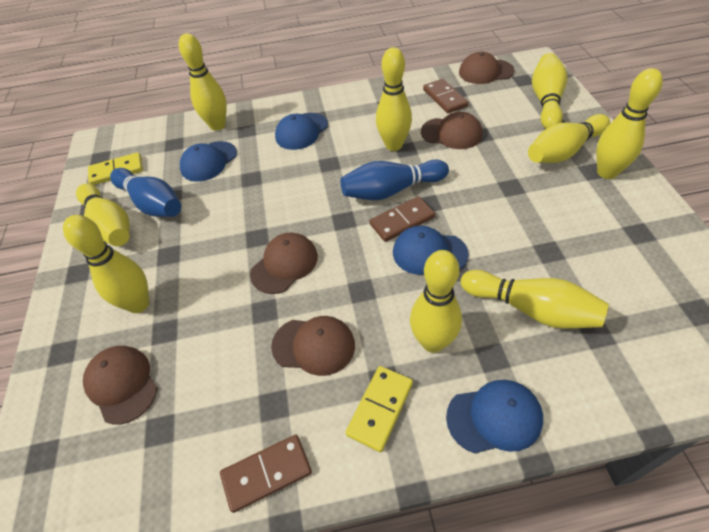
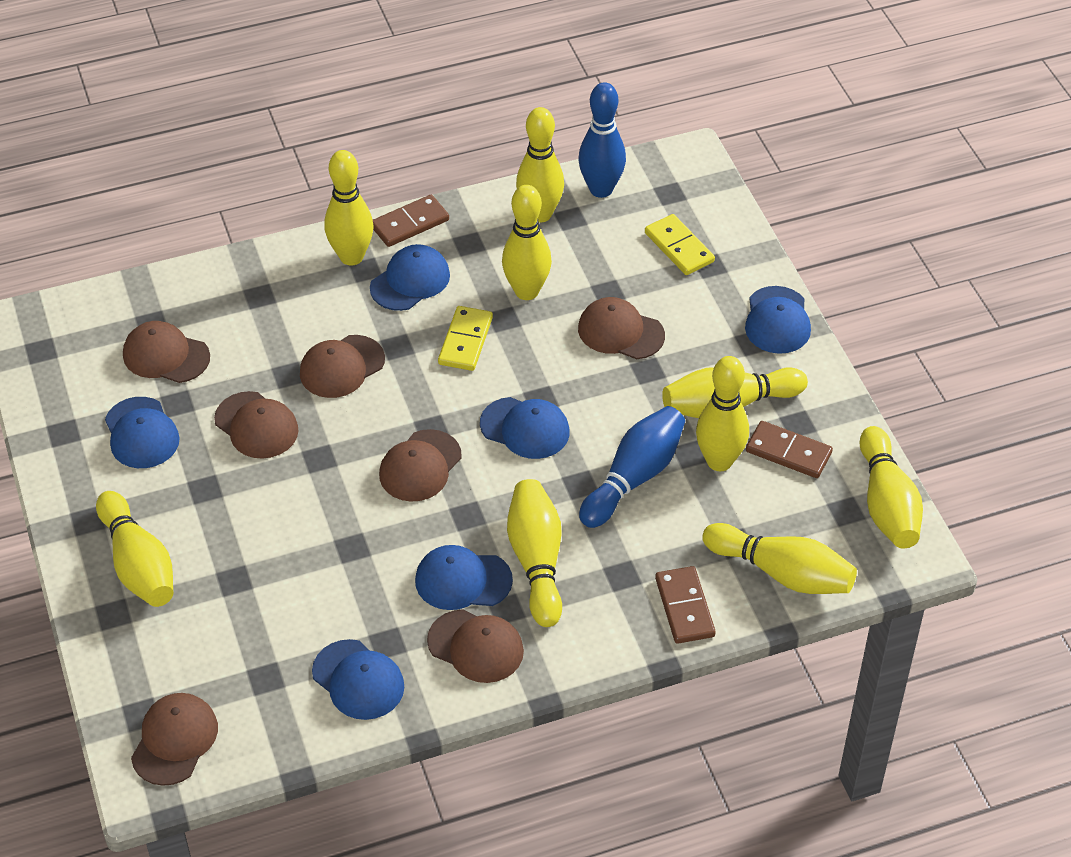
blue cap: [180,141,237,182] [275,113,328,150] [393,226,469,275] [446,380,543,454] = 4 -> [105,397,180,468] [312,639,404,720] [370,244,450,311] [415,545,513,610] [480,397,570,459] [745,286,811,354] = 6
brown cap: [83,346,158,425] [250,233,318,294] [271,316,355,376] [421,112,482,149] [459,52,514,84] = 5 -> [123,321,210,383] [131,693,218,786] [214,391,299,459] [300,335,385,398] [379,429,461,502] [427,609,524,683] [578,297,665,359] = 7

